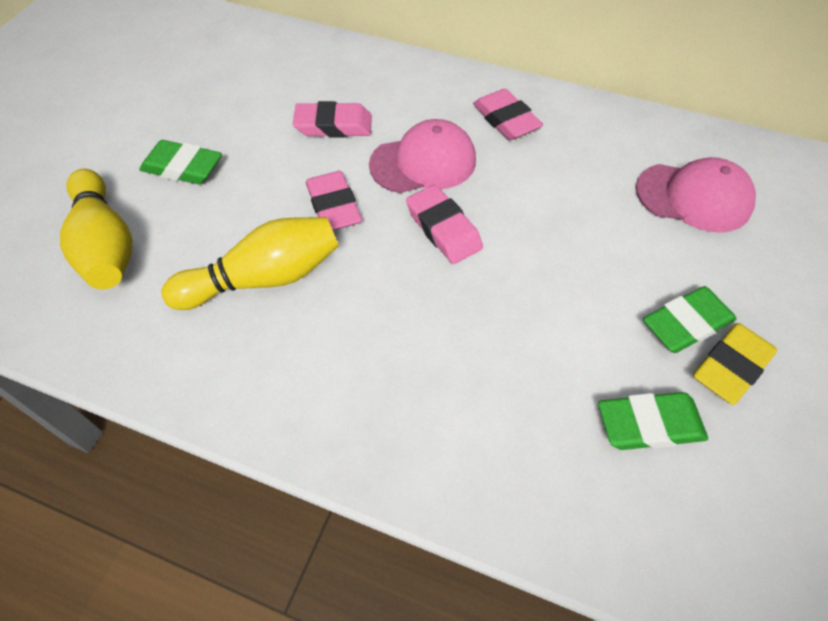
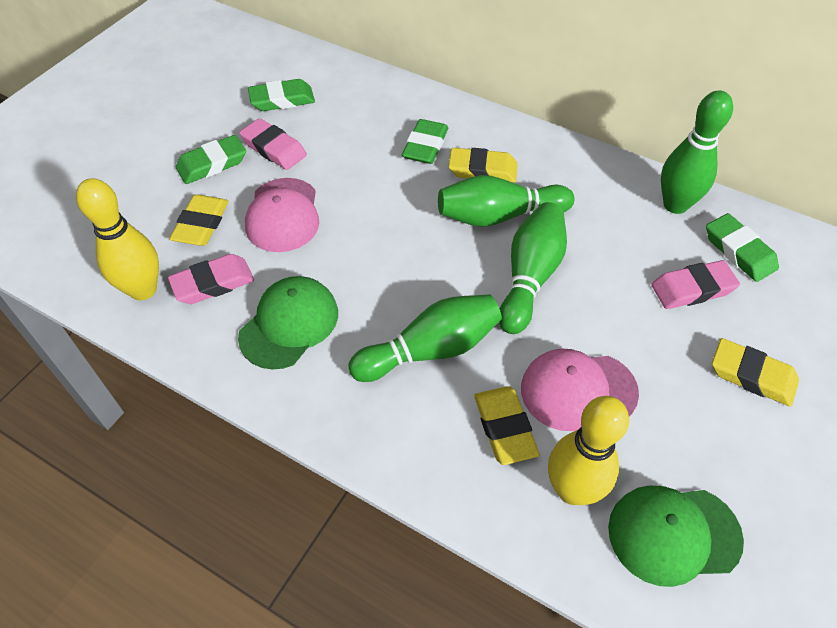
green bowling pin: none = 0 -> [348,294,502,382] [438,175,574,227] [499,202,567,334] [661,90,733,214] = 4
green cap: none = 0 -> [238,276,338,369] [608,485,744,587] = 2
green eraser: [139,140,222,184] [598,392,708,450] [643,286,737,353] = 3 -> [176,135,246,184] [248,79,315,111] [402,119,448,164] [706,213,779,282] = 4
pink eraser: [293,101,372,137] [306,171,362,230] [406,185,483,264] [473,89,543,140] = 4 -> [168,254,254,304] [239,118,307,170] [651,260,740,309] = 3
yellow eraser: [693,323,777,405] = 1 -> [169,194,229,246] [448,148,517,183] [474,386,540,465] [712,338,799,407] = 4

